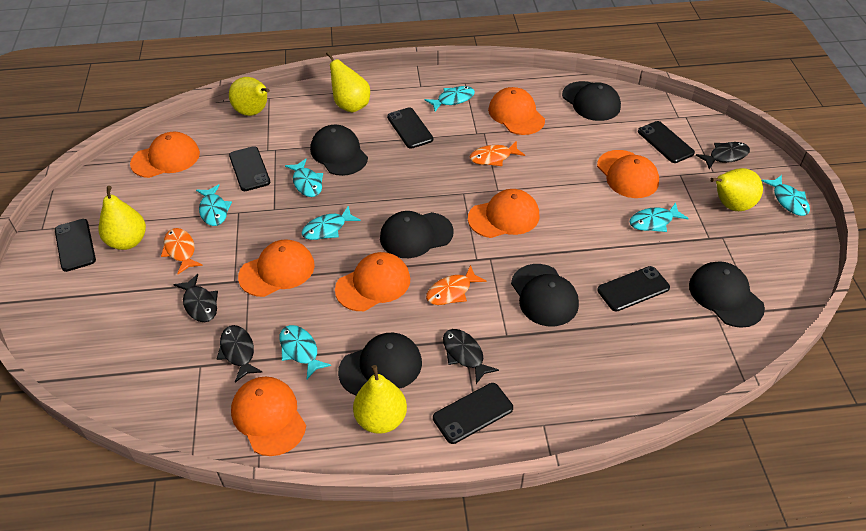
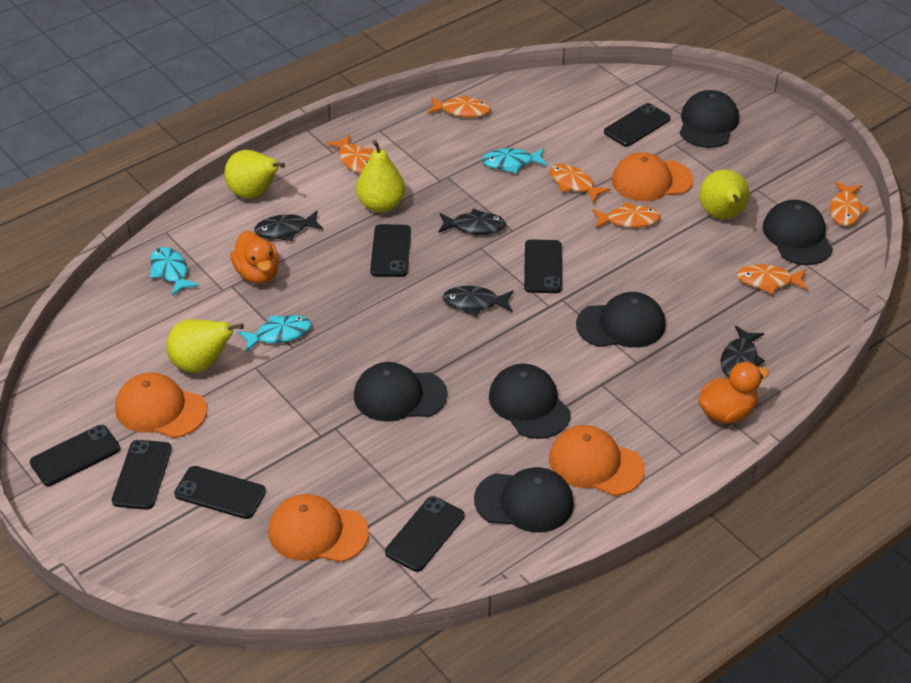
black phone: [55,219,96,272] [229,146,270,191] [387,108,433,149] [433,383,513,444] [597,266,670,312] [638,121,695,163] = 6 -> [30,425,120,486] [112,440,172,510] [174,466,266,519] [370,224,411,277] [385,496,464,572] [524,239,562,293] [604,103,670,147] = 7
orange cap: [130,132,200,178] [231,377,306,456] [238,239,315,297] [335,252,410,311] [468,189,540,238] [488,87,545,135] [597,150,659,198] = 7 -> [115,373,207,438] [268,494,369,562] [549,425,645,496] [612,152,694,201] = 4
orange duck: none = 0 -> [231,231,279,284] [698,362,769,423] = 2
orange fish: [161,228,203,274] [426,265,486,305] [470,141,525,166] = 3 -> [327,134,373,174] [428,95,491,117] [549,164,611,203] [592,202,661,229] [737,264,808,294] [830,181,869,226] = 6
turquoise fish: [196,184,232,226] [279,325,331,379] [285,159,323,197] [302,206,361,240] [425,86,475,111] [630,202,689,232] [761,175,810,216] = 7 -> [150,247,199,296] [238,315,311,353] [482,148,548,174] = 3
yellow pear: [99,186,146,250] [229,77,270,116] [326,51,370,112] [353,365,407,434] [710,168,763,211] = 5 -> [166,319,244,373] [225,150,285,199] [356,140,405,213] [699,169,750,219] = 4

